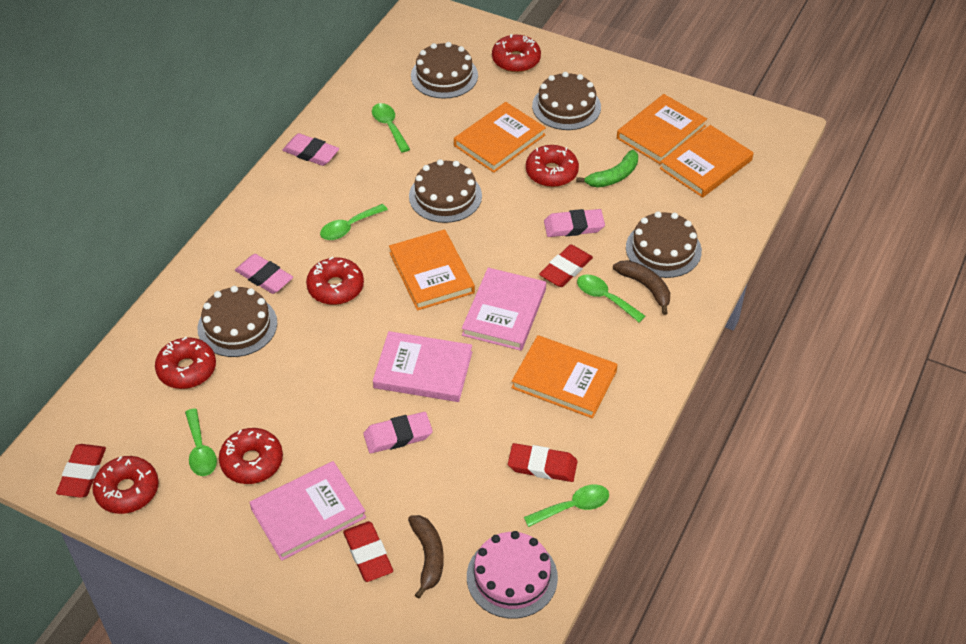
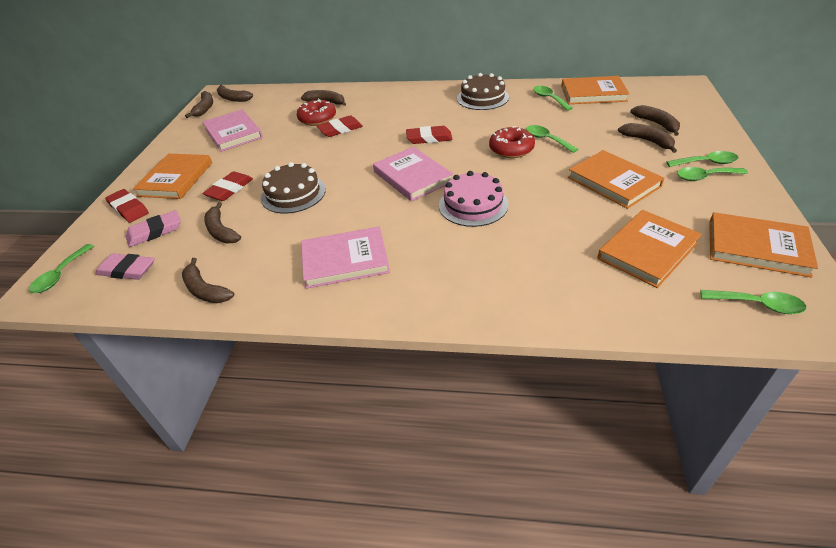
brown banana: [408,515,444,599] [613,260,670,315] = 2 -> [182,258,234,303] [185,91,213,118] [204,202,241,243] [217,85,253,102] [301,90,346,106] [618,123,677,153] [630,105,680,136] = 7
brown cake: [197,286,277,357] [409,159,482,223] [411,42,478,99] [532,72,601,130] [626,211,702,278] = 5 -> [261,162,326,214] [457,73,509,110] = 2
green banana: [576,150,638,188] = 1 -> none = 0
green spoon: [185,408,217,476] [320,204,388,240] [372,103,410,153] [524,484,609,527] [577,274,645,323] = 5 -> [29,244,94,293] [526,125,578,153] [533,86,573,111] [666,151,739,167] [677,167,748,181] [700,290,806,314] = 6
pink eraser: [235,254,293,294] [282,133,339,166] [363,412,433,453] [544,209,605,237] = 4 -> [95,253,155,280] [126,210,181,247] = 2
red donut: [92,456,159,514] [155,337,216,389] [219,428,283,484] [306,256,364,305] [492,34,541,72] [526,145,579,187] = 6 -> [297,98,336,126] [489,126,535,158] = 2

